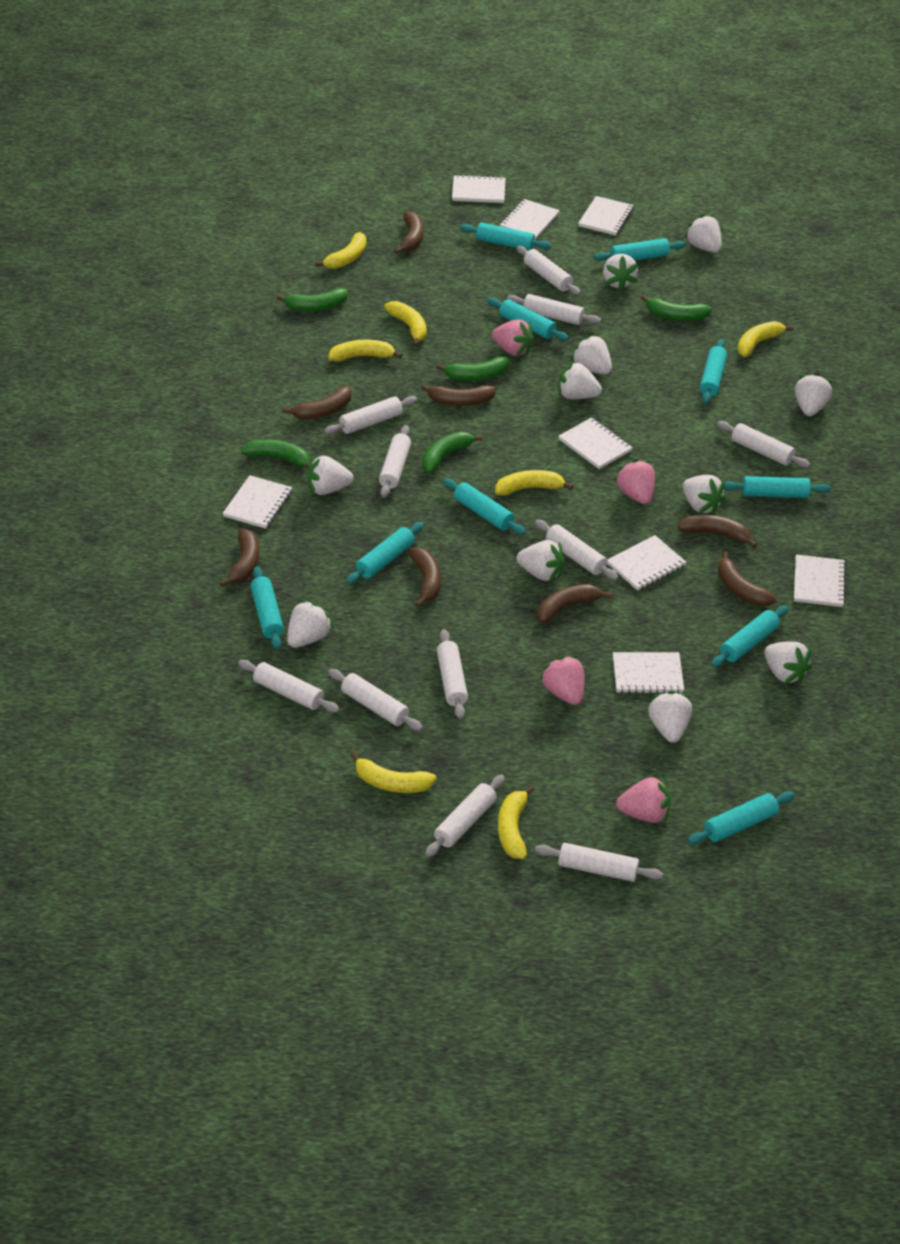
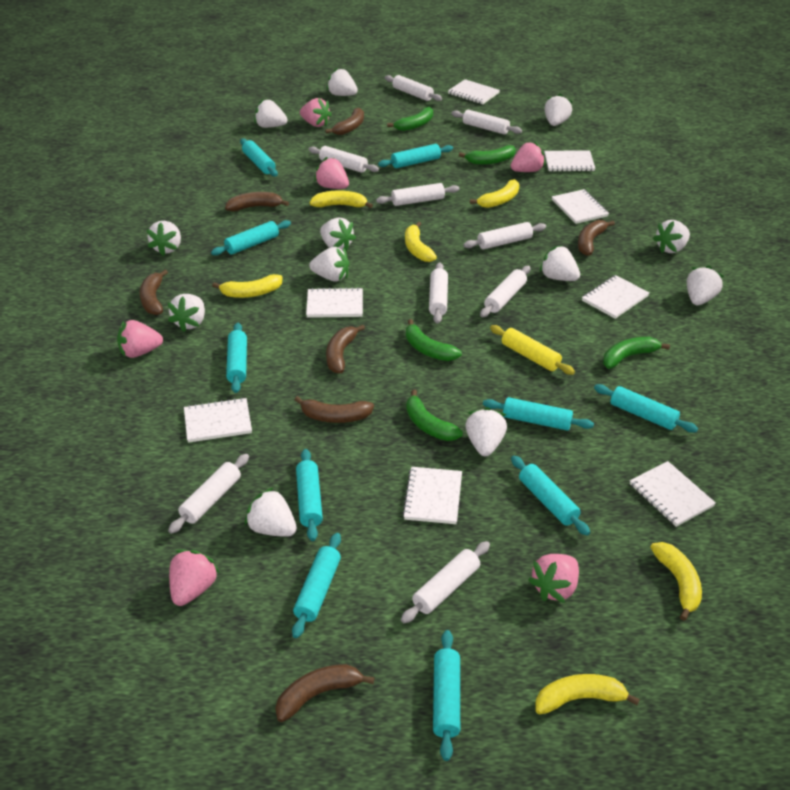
brown banana: [220,529,259,587] [282,386,352,420] [394,211,423,254] [408,547,441,608] [421,384,496,406] [537,584,612,623] [678,515,757,548] [718,551,776,606] = 8 -> [140,270,168,315] [225,192,289,211] [275,664,375,722] [294,396,374,423] [325,108,364,135] [326,325,365,373] [578,220,615,256] = 7
pink strawberry: [492,319,534,356] [540,656,584,705] [615,459,655,504] [616,775,671,823] = 4 -> [117,320,163,358] [169,550,220,606] [300,98,332,127] [314,157,349,189] [511,141,546,172] [528,554,579,603] = 6
white rolling pin: [238,660,340,713] [324,396,418,434] [328,669,423,731] [379,425,411,497] [425,775,505,857] [437,629,468,719] [507,294,601,325] [517,246,581,295] [535,519,619,580] [535,843,663,882] [717,421,811,468] = 11 -> [168,454,249,534] [308,146,379,173] [376,183,460,206] [385,75,442,101] [401,541,490,623] [429,262,448,324] [451,110,522,134] [463,222,546,250] [480,266,530,317] = 9
white strawberry: [287,600,334,648] [307,456,354,495] [516,540,564,582] [559,361,602,399] [571,335,612,375] [603,254,638,291] [648,691,692,743] [683,475,726,514] [684,214,722,253] [764,641,812,684] [795,373,832,416] = 11 -> [147,221,181,256] [168,294,205,332] [245,487,297,537] [254,99,288,128] [309,247,349,282] [320,218,356,252] [327,68,358,96] [465,407,507,456] [540,245,580,281] [544,94,573,126] [653,220,690,253] [687,266,724,305] = 12
yellow banana: [315,232,366,269] [328,339,402,362] [350,752,436,793] [384,301,427,346] [495,470,573,496] [498,785,535,859] [737,321,794,357] = 7 -> [212,274,282,298] [310,190,373,208] [405,221,437,262] [470,179,519,208] [535,674,640,715] [650,542,702,621] = 6
yellow rolling pin: none = 0 -> [490,325,575,375] = 1

